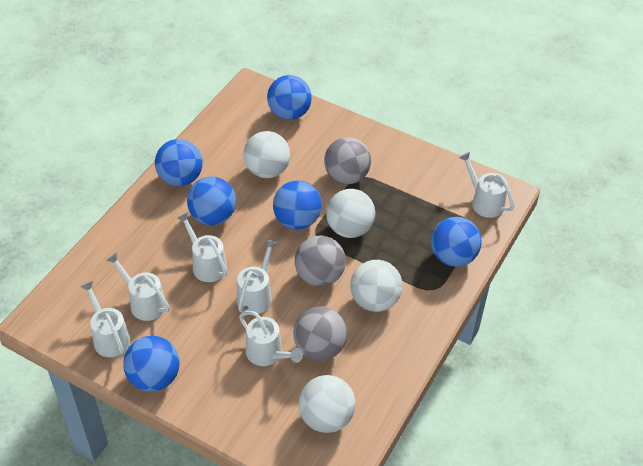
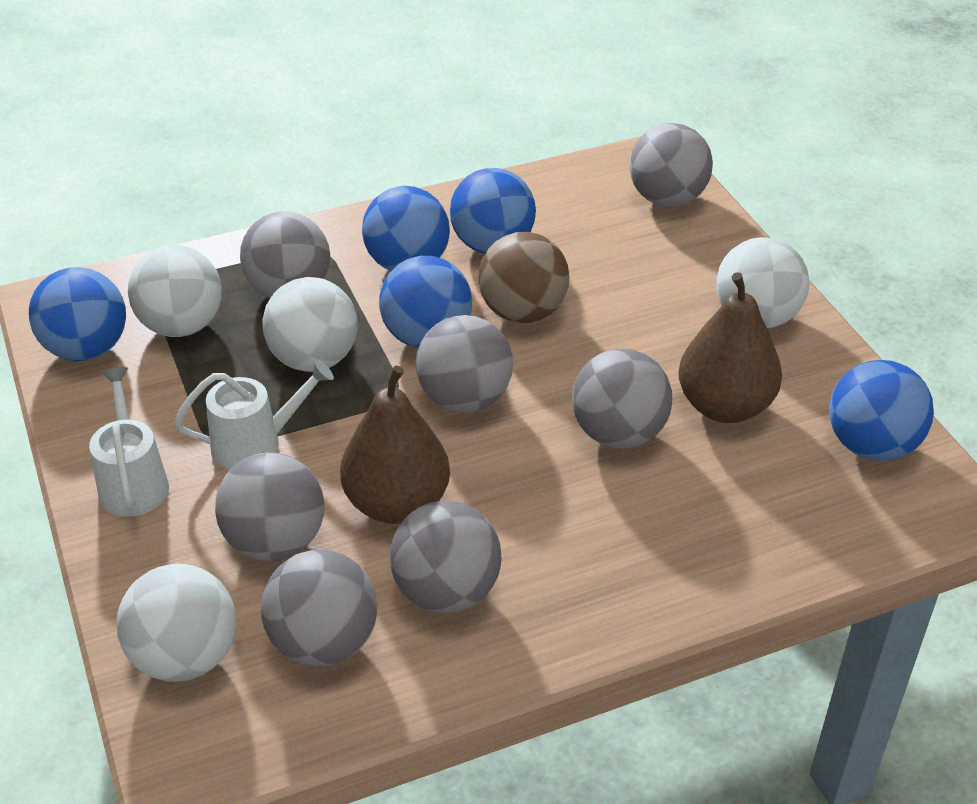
blue ball: [123,336,180,392] [155,139,203,186] [187,177,236,225] [267,75,312,120] [273,180,322,229] [431,217,482,267] = 6 -> [29,267,126,361] [362,186,450,271] [379,256,472,348] [450,168,536,254] [829,360,934,461] = 5
brown ball: none = 0 -> [478,232,569,323] = 1
brown pear: none = 0 -> [340,366,450,524] [679,272,782,423] = 2
grey ball: [293,306,347,361] [295,236,346,287] [324,137,371,184] = 3 -> [215,452,324,561] [240,211,330,298] [261,550,378,666] [389,500,501,613] [416,315,513,413] [572,349,672,449] [629,123,713,207] = 7
white watering can: [80,281,131,357] [106,252,169,321] [177,212,227,282] [237,239,278,314] [239,311,303,366] [459,152,514,218] = 6 -> [89,367,169,517] [174,359,334,470] = 2

